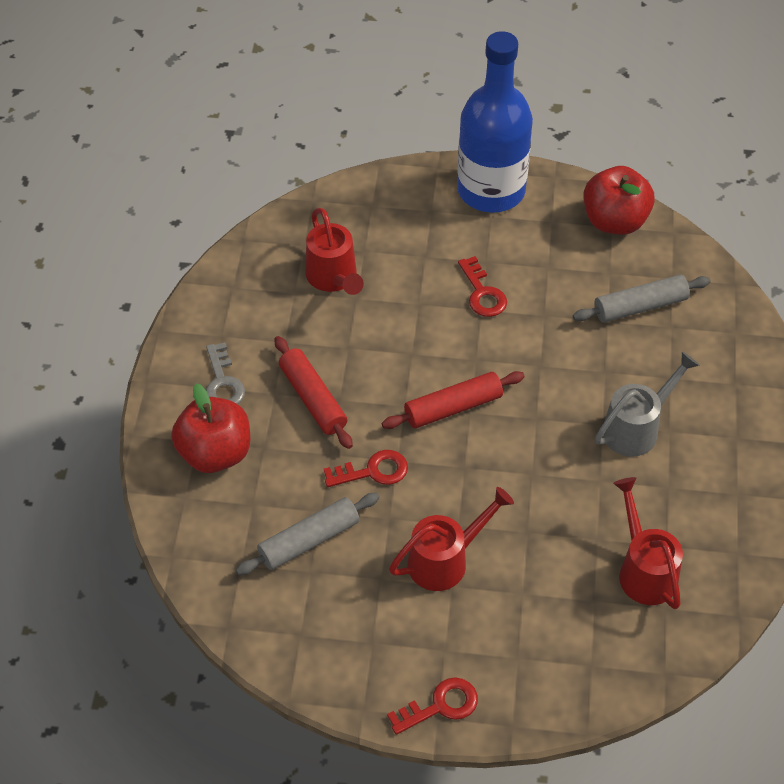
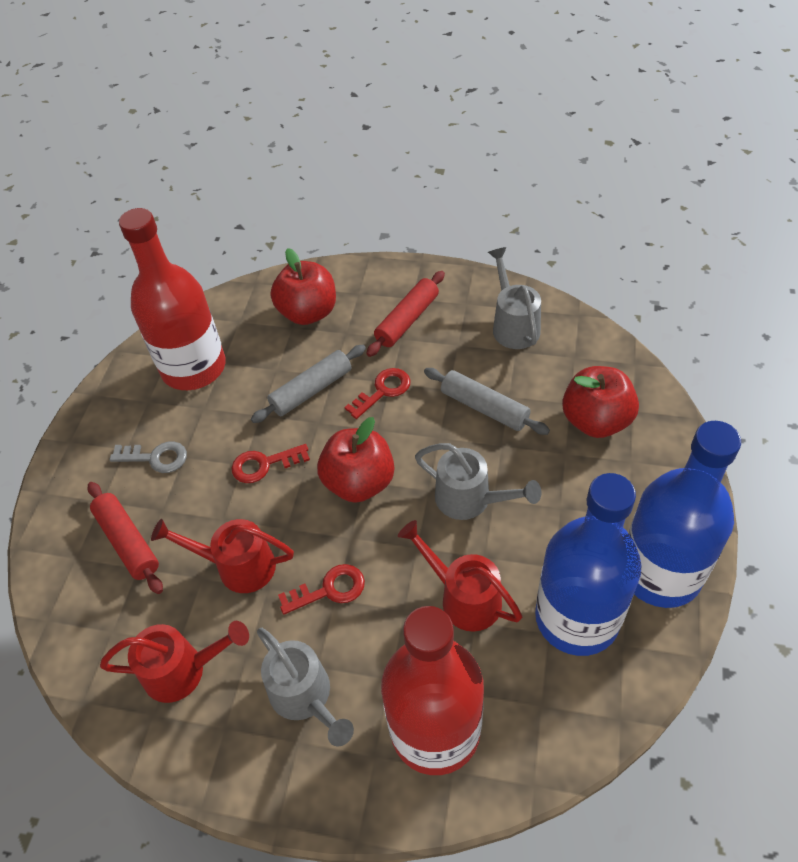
blue bottle: [457,31,533,213] = 1 -> [535,473,641,656] [628,421,741,608] = 2
grey watering can: [595,352,700,457] = 1 -> [257,628,354,747] [415,443,541,520] [488,247,541,349] = 3
red apple: [171,383,250,473] [583,166,655,235] = 2 -> [271,248,336,325] [317,417,394,503] [562,366,639,438] = 3
red bottle: none = 0 -> [119,208,226,390] [381,606,484,775] = 2

